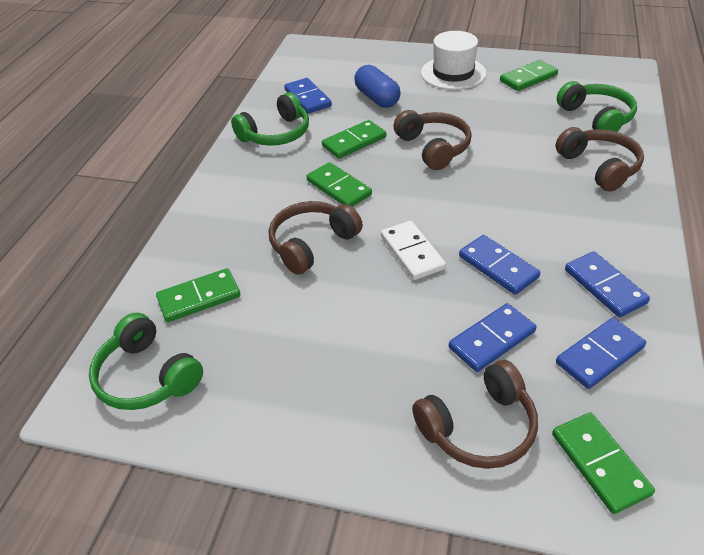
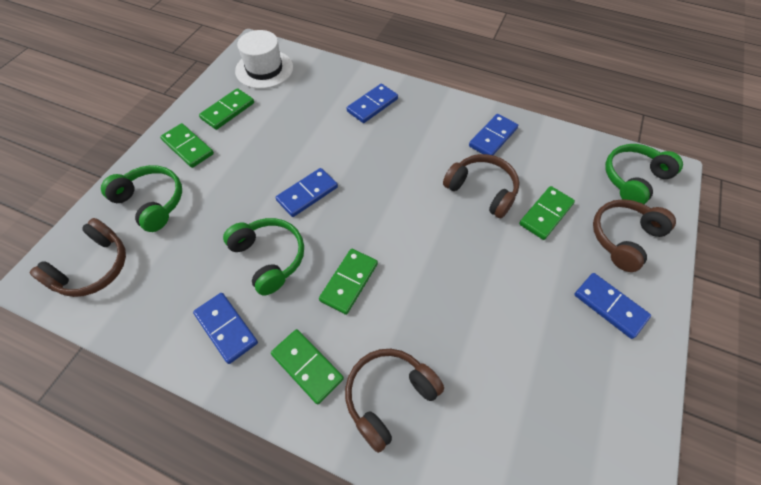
blue capsule: [354,65,401,108] = 1 -> none = 0
white domino: [381,221,446,280] = 1 -> none = 0

